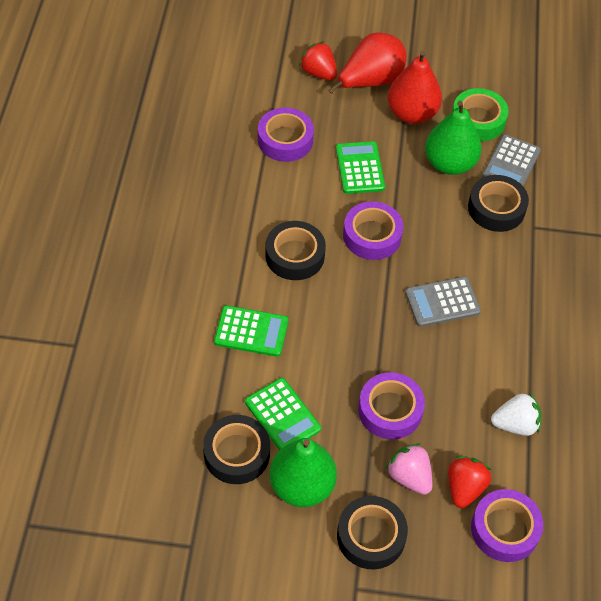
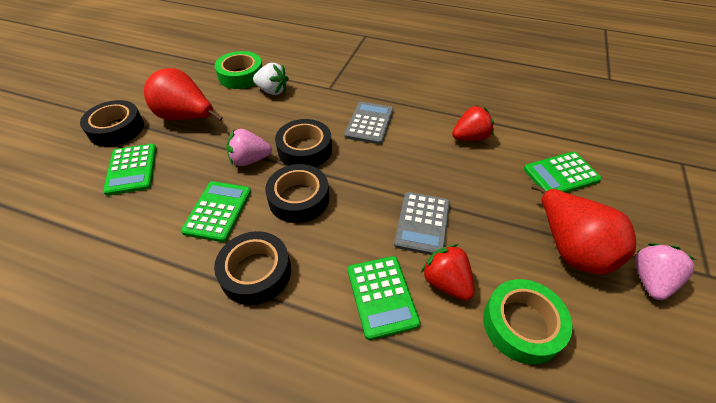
green calculator: [214,305,289,357] [245,378,321,450] [336,141,385,194] = 3 -> [103,144,157,196] [181,181,251,242] [348,256,420,340] [524,152,602,193] = 4
green pear: [270,438,337,507] [425,101,482,175] = 2 -> none = 0
green tape: [452,88,509,141] = 1 -> [214,51,262,89] [483,279,573,364] = 2
pink strawberry: [386,443,432,495] = 1 -> [226,129,272,166] [635,243,696,300] = 2
purple tape: [258,108,314,162] [343,201,404,260] [358,372,425,439] [471,489,543,562] = 4 -> none = 0

